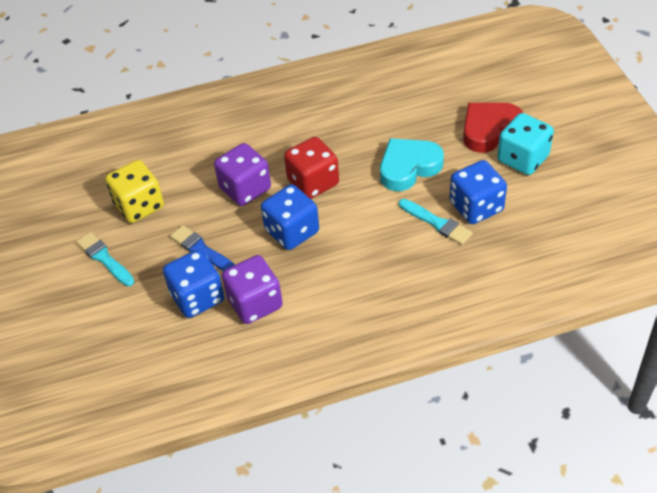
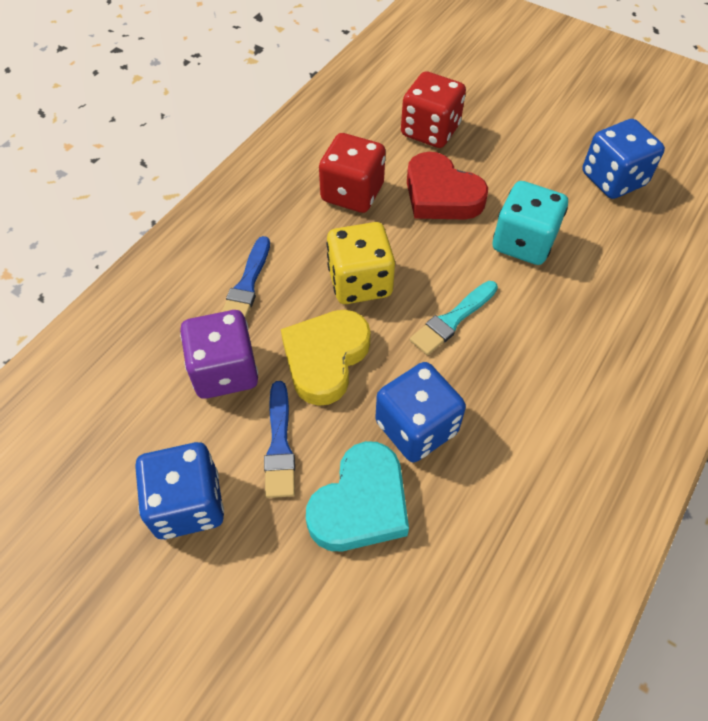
blue brush: [170,225,235,271] = 1 -> [222,236,270,319] [264,381,295,498] = 2
purple dice: [214,143,271,206] [222,255,283,324] = 2 -> [180,310,258,399] = 1
red dice: [284,137,339,199] = 1 -> [319,133,386,213] [401,71,466,148] = 2
turquoise brush: [76,232,134,286] [399,199,473,245] = 2 -> [410,281,498,355] = 1
yellow heart: none = 0 -> [281,310,371,406] = 1

